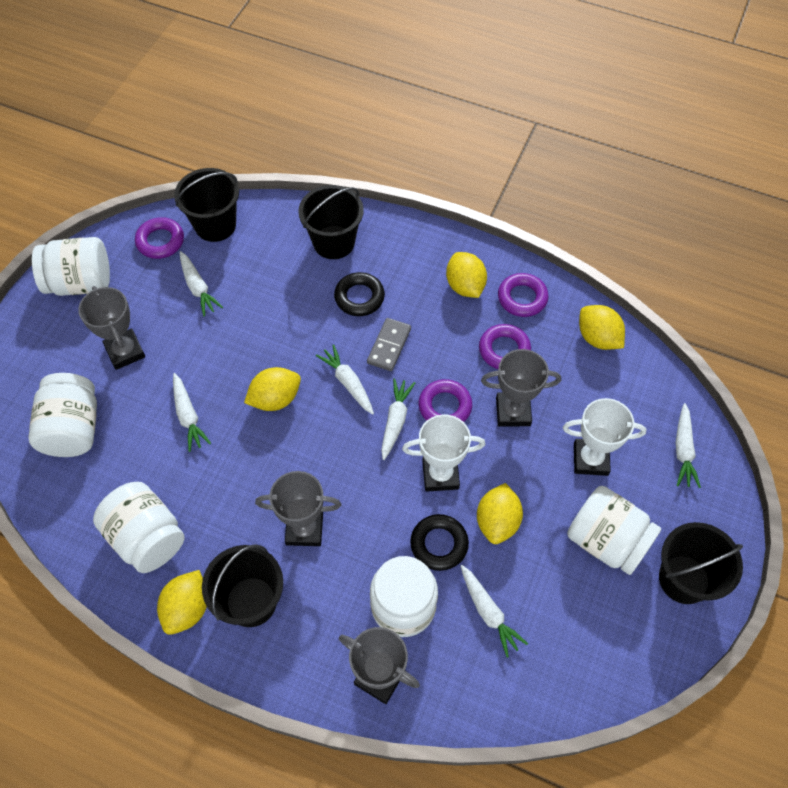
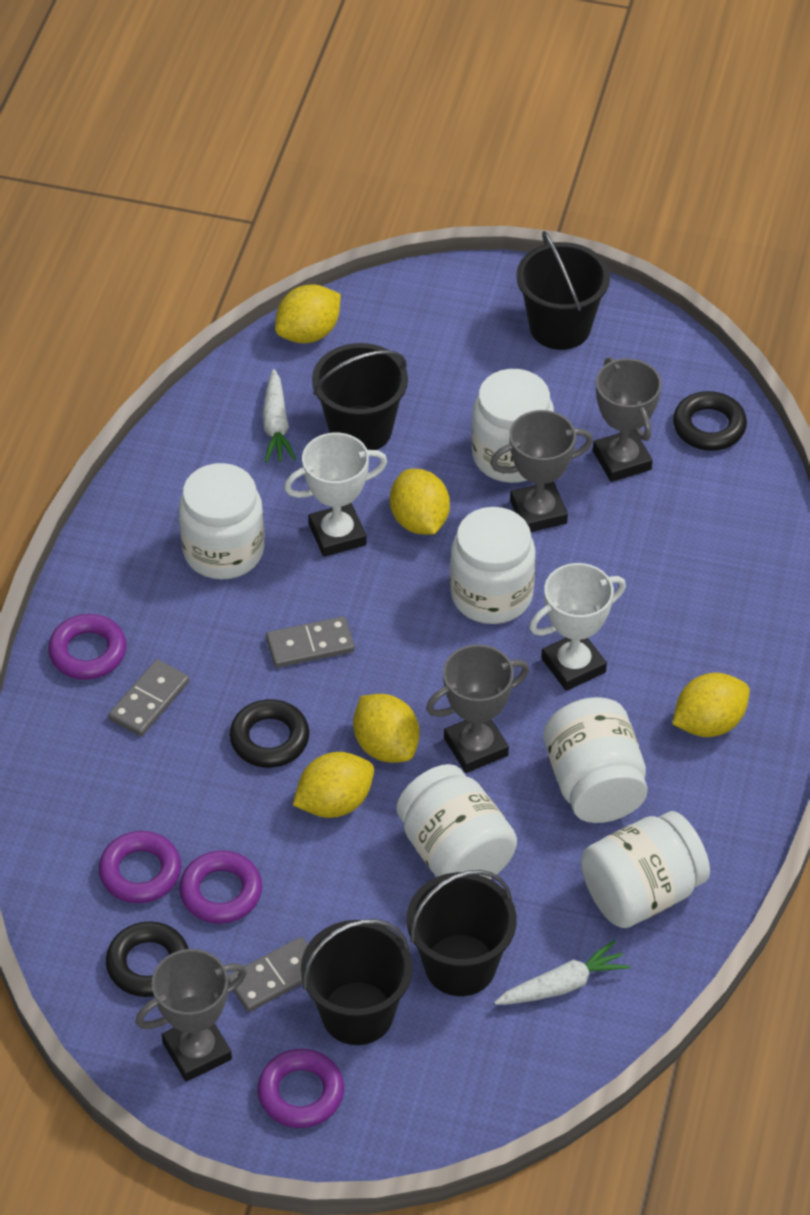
black ring: [334,272,385,316] [410,514,469,571] = 2 -> [106,921,189,997] [230,699,310,768] [673,391,747,451] = 3
grey domino: [367,318,411,371] = 1 -> [108,659,190,737] [228,937,308,1012] [266,616,355,668] = 3
white carrot: [173,373,211,452] [180,251,223,316] [316,344,374,415] [381,378,415,460] [461,565,528,658] [676,403,701,488] = 6 -> [262,369,296,463] [494,940,630,1005] = 2
white jar: [28,373,97,457] [32,237,110,296] [93,482,185,573] [370,556,438,637] [567,486,661,575] = 5 -> [179,463,265,579] [396,764,517,880] [450,507,536,624] [471,369,554,483] [544,697,648,823] [581,811,710,928] = 6

